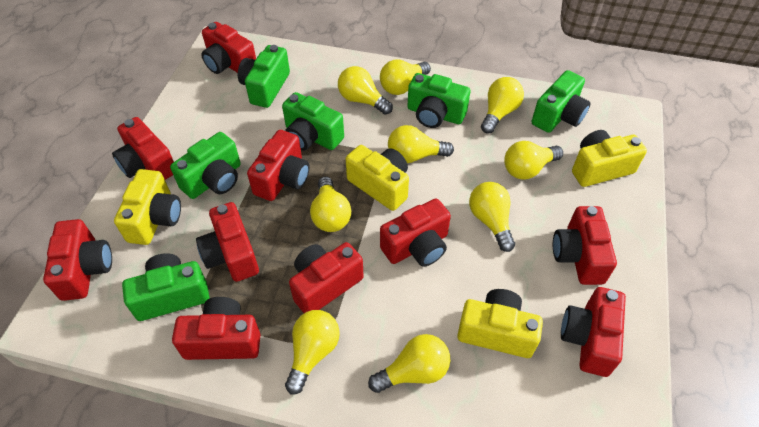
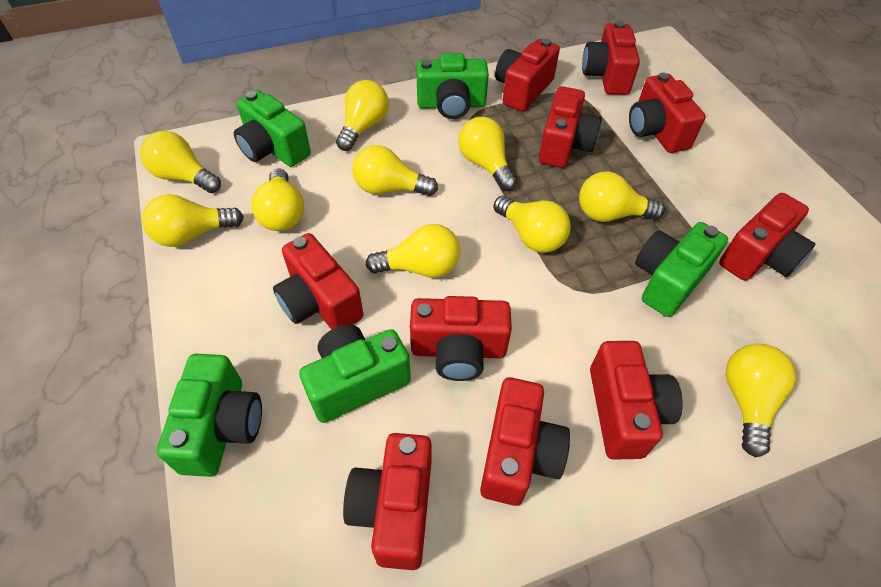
green camera: [122,253,209,321] [170,132,241,199] [238,45,290,108] [282,92,344,151] [407,73,470,128] [532,70,591,133] = 6 -> [157,354,262,477] [234,90,311,167] [299,325,411,423] [416,53,489,119] [635,222,728,317] = 5
yellow camera: [114,169,181,245] [346,145,409,211] [457,289,543,358] [572,130,647,187] = 4 -> none = 0
yellow light bulb: [285,310,340,395] [310,176,351,232] [338,66,393,115] [368,334,450,393] [380,60,431,95] [388,125,454,163] [469,182,515,252] [481,77,524,133] [504,141,563,180] = 9 -> [140,131,221,193] [142,194,244,247] [251,168,304,231] [336,80,389,151] [352,145,438,196] [366,224,460,278] [458,117,517,191] [494,196,571,253] [579,171,665,222] [726,344,796,457] = 10

